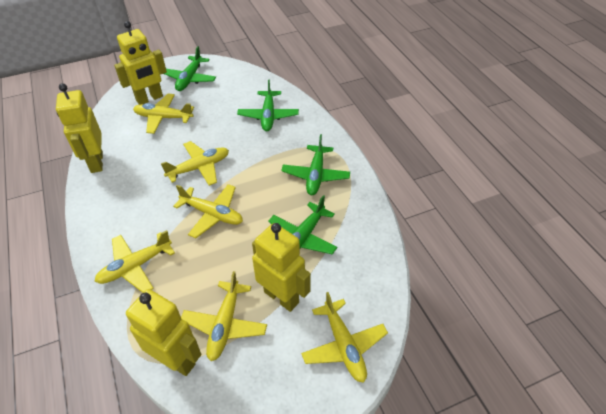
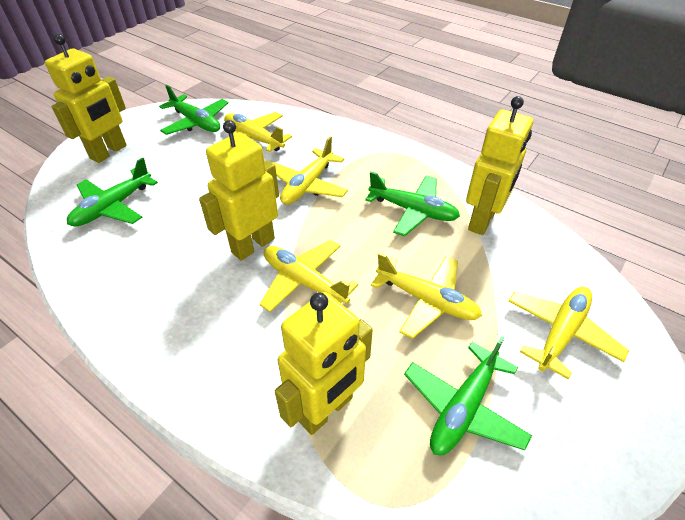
yellow plane: [94,230,175,293] [133,93,194,134] [161,141,229,186] [173,184,243,238] [181,271,267,361] [301,292,388,383] = 6 -> [224,112,292,152] [259,240,358,312] [273,136,348,205] [371,252,482,339] [508,287,629,379] = 5

